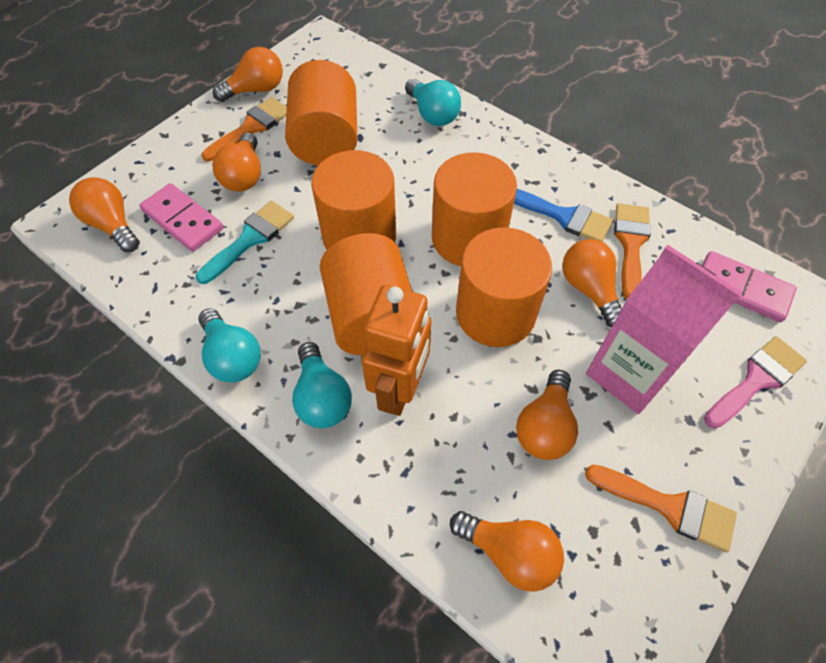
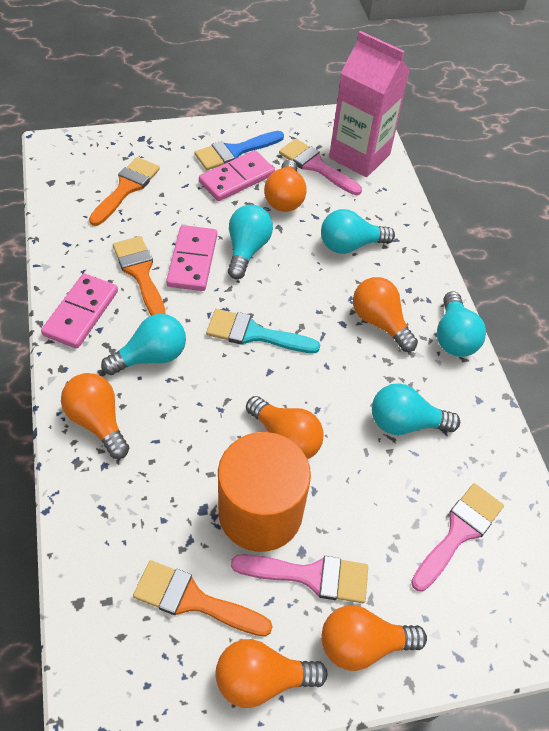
orange cylinder: [285,60,357,165] [311,150,396,250] [320,233,412,355] [432,152,517,266] [456,227,552,347] = 5 -> [218,432,311,552] = 1
orange robot: [362,285,431,416] = 1 -> none = 0
pink brush: [704,336,807,429] = 1 -> [231,554,368,603] [279,139,362,195] [411,483,504,592] = 3
pink domino: [139,183,224,252] [702,251,797,322] = 2 -> [41,273,118,349] [166,225,217,291] [199,150,275,201] = 3
turquoise light bulb: [198,308,261,383] [292,342,352,428] [405,79,461,126] = 3 -> [101,314,186,375] [228,205,273,279] [321,209,395,254] [372,383,460,435] [437,291,486,357] = 5

